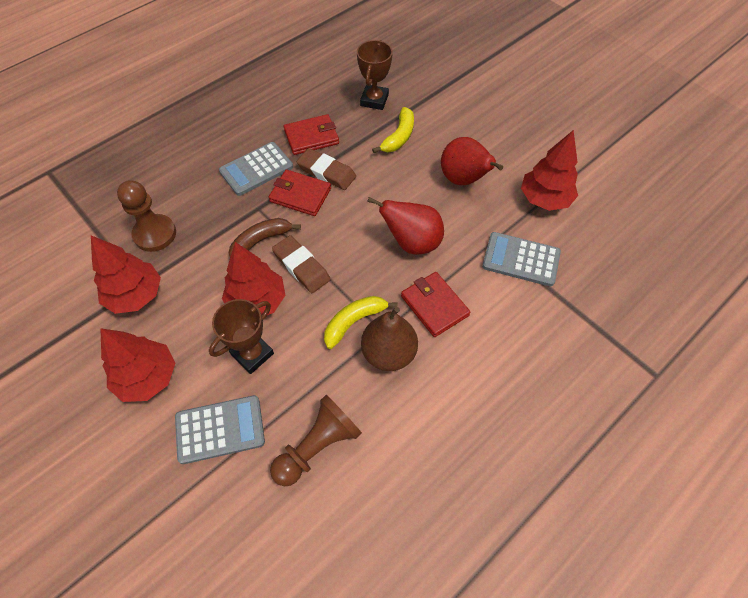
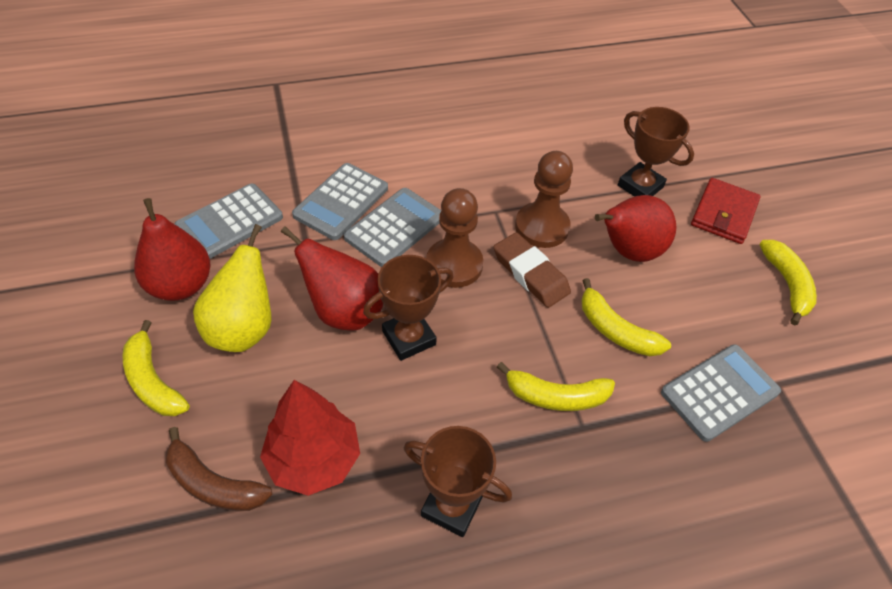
brown eraser: [272,235,331,293] [297,148,356,190] = 2 -> [494,232,571,308] = 1
brown pear: [361,307,418,371] = 1 -> none = 0
brown trophy: [209,299,274,374] [357,40,393,110] = 2 -> [363,255,454,361] [404,426,512,537] [618,107,694,197] = 3
grey calculator: [175,395,265,464] [219,142,293,196] [482,232,561,287] = 3 -> [174,184,283,259] [292,163,388,240] [344,188,441,267] [661,344,781,442] = 4
red pear: [367,197,444,255] [441,137,503,185] = 2 -> [134,198,211,301] [281,226,383,331] [595,195,676,262] = 3
red tree: [91,235,161,314] [100,328,175,402] [222,242,285,315] [521,130,578,211] = 4 -> [260,380,360,496] = 1
red wallet: [269,170,331,216] [284,114,339,155] [401,272,470,337] = 3 -> [691,178,761,244] = 1
yellow banana: [324,296,397,349] [372,107,414,153] = 2 -> [122,320,190,416] [497,362,615,411] [581,278,671,356] [759,240,817,325] = 4
yellow pear: none = 0 -> [193,224,272,352] = 1

